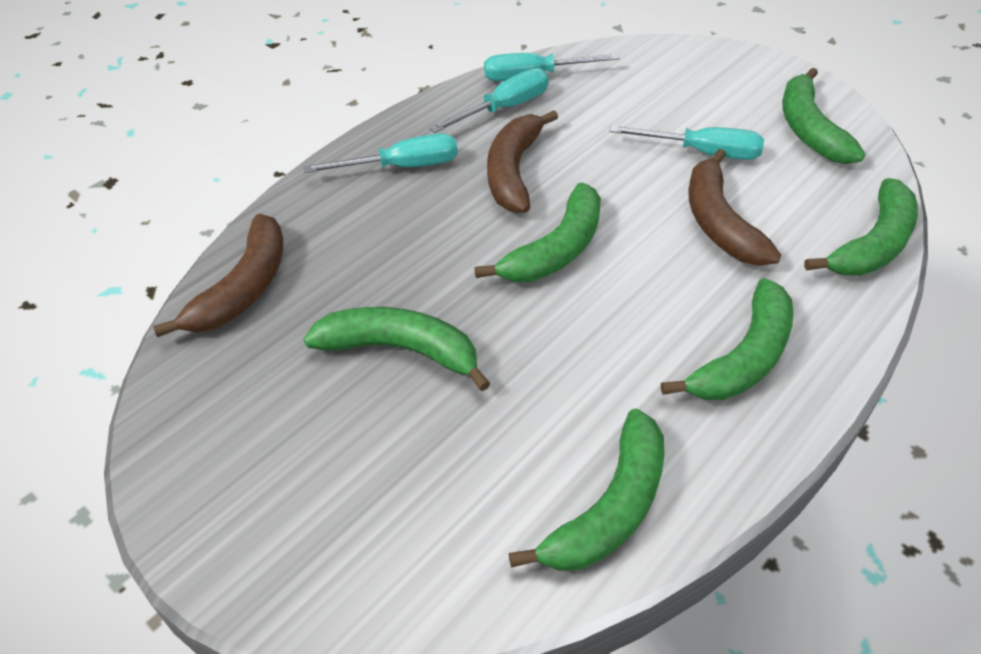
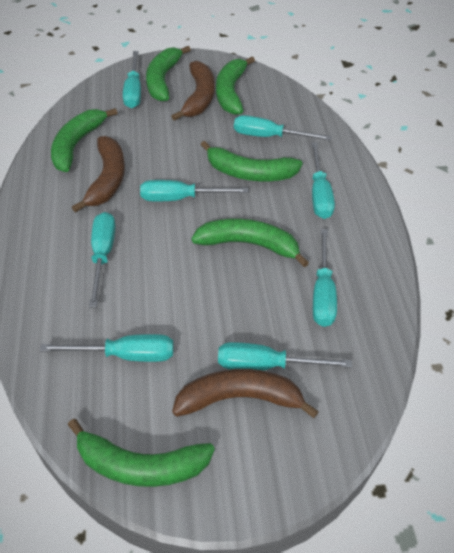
turquoise screwdriver: [303,133,458,173] [429,68,549,133] [484,53,619,81] [609,126,764,160] = 4 -> [40,334,173,362] [89,212,115,308] [123,51,141,108] [140,180,248,201] [218,342,352,370] [234,115,332,140] [311,142,335,219] [313,229,337,327] = 8

